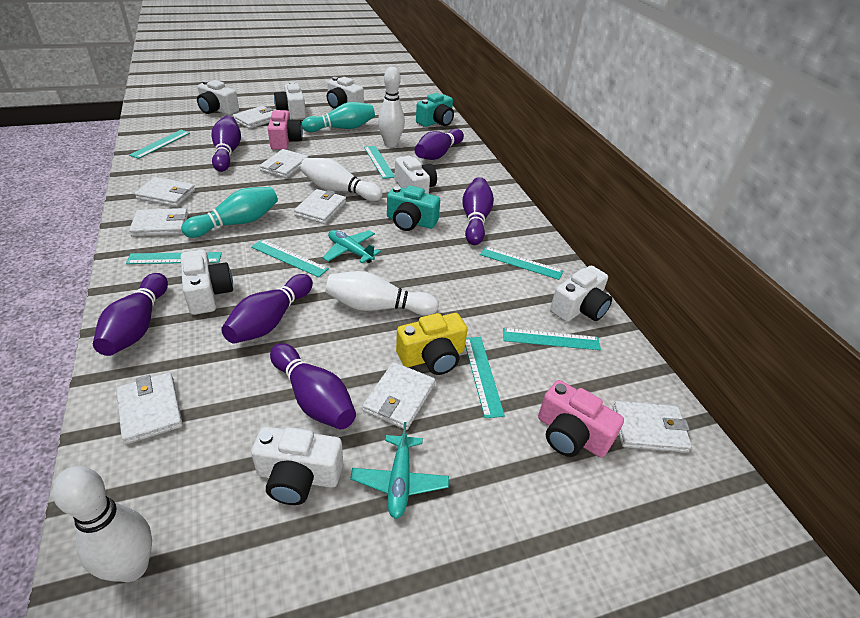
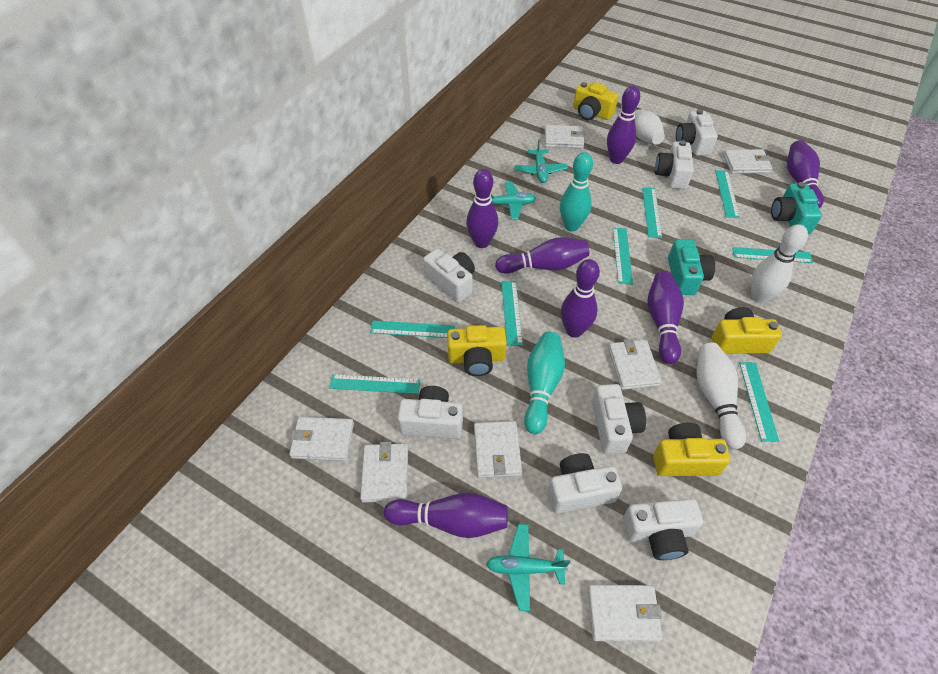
pink camera: [268,110,303,150] [538,380,624,457] = 2 -> none = 0
purple bowling pin: [93,273,168,356] [211,116,241,172] [221,274,313,344] [270,343,356,430] [415,129,464,160] [462,177,494,245] = 6 -> [384,493,508,538] [466,169,498,248] [495,237,589,274] [561,259,600,338] [607,86,640,164] [648,271,684,364] [787,140,824,208] = 7
turquoise plane: [322,230,381,263] [350,422,449,519] = 2 -> [486,524,570,611] [491,182,536,220] [515,140,568,183] = 3
turquoise ruler: [126,252,222,264] [129,130,190,159] [251,239,329,277] [364,146,395,179] [465,337,505,418] [480,246,563,280] [503,328,601,350] = 7 -> [329,374,420,394] [370,321,455,338] [501,281,523,346] [613,228,633,285] [642,187,662,238] [715,170,740,218] [732,247,813,263] [739,362,779,442] = 8
white bowling pin: [52,466,152,582] [300,158,383,201] [326,271,439,315] [378,67,405,147] = 4 -> [621,104,665,145] [696,343,746,449] [751,224,808,303] = 3
white wallet: [116,372,183,444] [129,208,188,237] [134,177,196,207] [233,106,273,129] [260,149,309,178] [294,189,346,224] [362,362,435,430] [613,401,692,453] = 8 -> [289,417,354,461] [360,442,408,503] [474,421,522,478] [545,125,585,149] [588,585,663,642] [608,339,662,390] [723,149,773,174] = 7
yellow camera: [396,313,468,375] = 1 -> [447,325,507,376] [573,82,619,120] [653,423,730,476] [712,307,782,354] = 4

